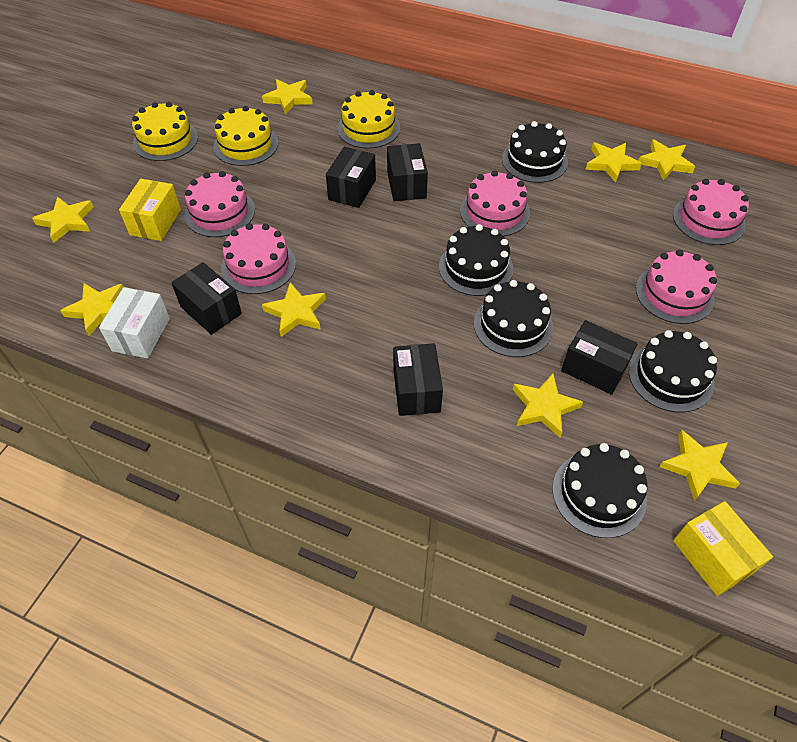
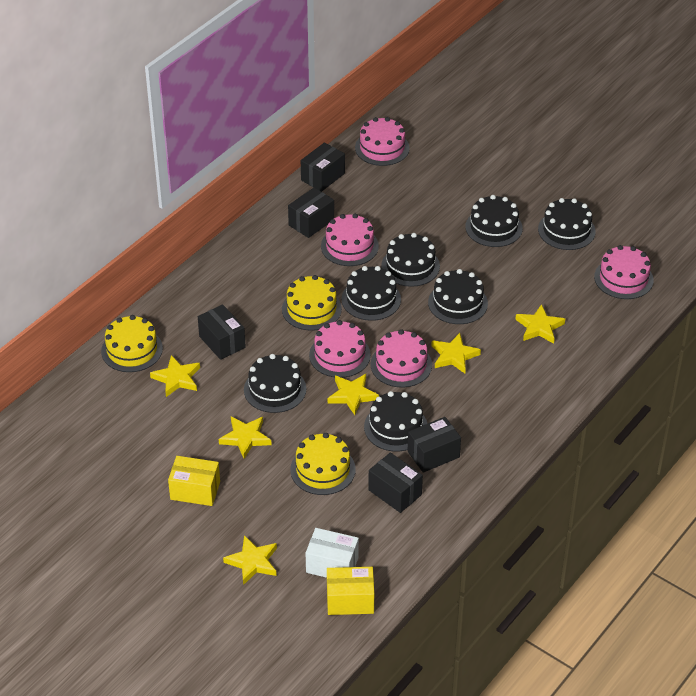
black cake: [439,224,513,296] [474,280,553,357] [502,121,568,183] [552,443,647,538] [629,330,717,412] = 5 -> [244,354,306,413] [341,266,401,321] [364,391,427,452] [381,233,440,287] [428,269,488,324] [465,195,523,247] [538,198,596,250] = 7
yellow star: [32,197,94,243] [60,283,123,336] [262,79,313,115] [262,282,326,337] [513,374,583,437] [585,143,642,183] [638,139,695,181] [659,430,740,501] = 8 -> [150,355,200,397] [219,416,272,459] [223,535,277,585] [328,374,379,415] [431,333,481,373] [515,304,565,344] = 6

